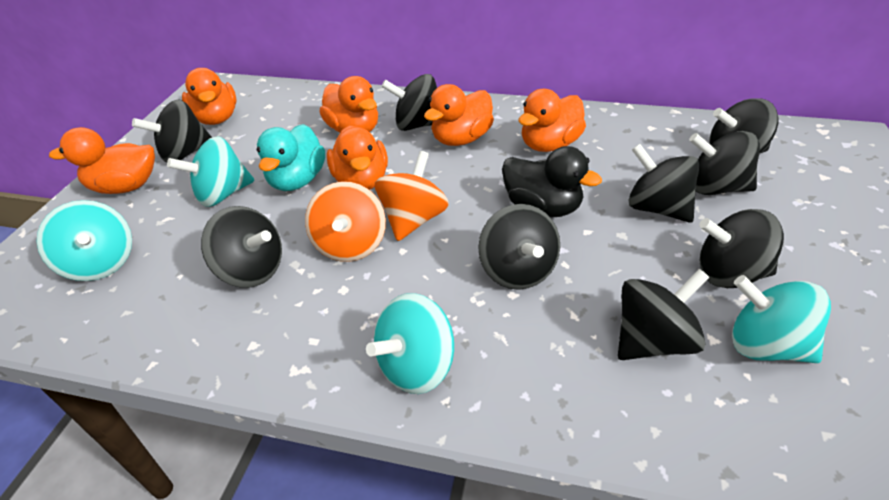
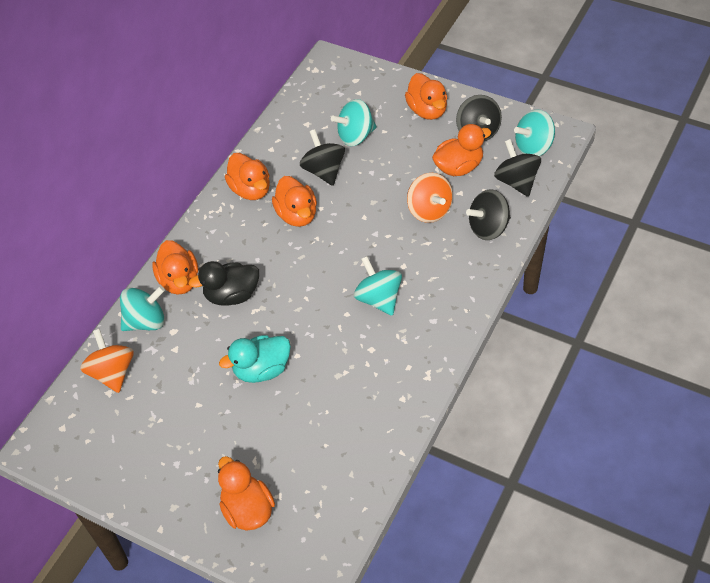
black spinning top: [132,99,212,163] [201,206,282,288] [381,74,437,131] [478,204,560,290] [618,269,709,360] [628,144,699,222] [689,131,760,195] [699,209,784,288] [709,98,779,154] = 9 -> [300,129,345,186] [456,95,502,141] [466,189,511,240] [494,139,541,197] = 4

